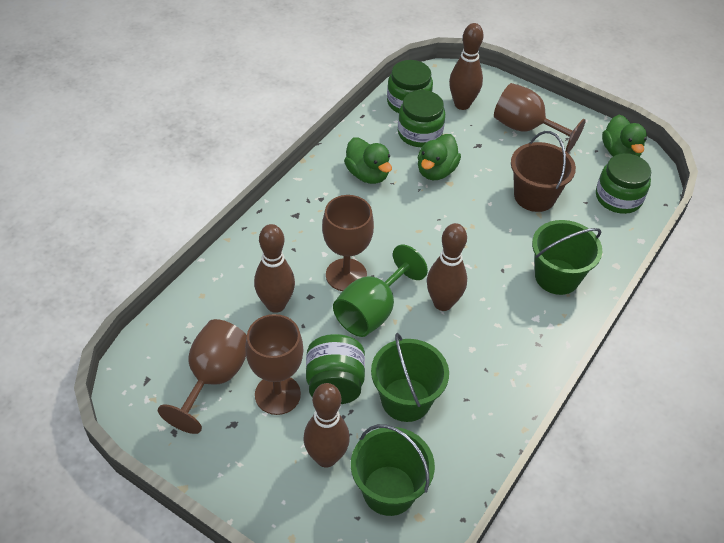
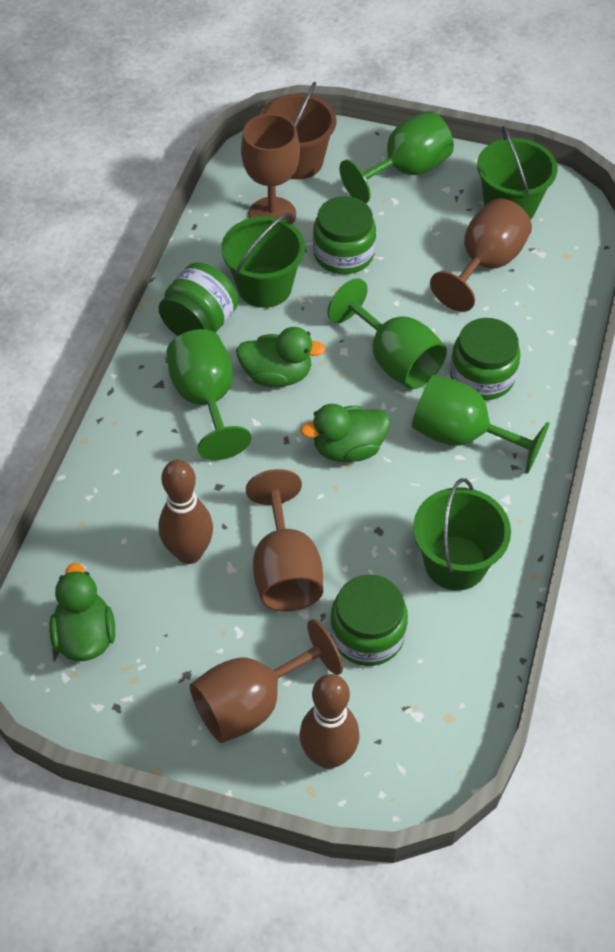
brown bowling pin: [254,224,295,313] [304,383,350,467] [427,223,467,311] [449,23,483,110] = 4 -> [158,460,213,564] [299,674,360,769] = 2
green goblet: [333,244,428,337] = 1 -> [166,329,251,460] [328,278,447,389] [340,111,454,203] [412,375,549,474] = 4

